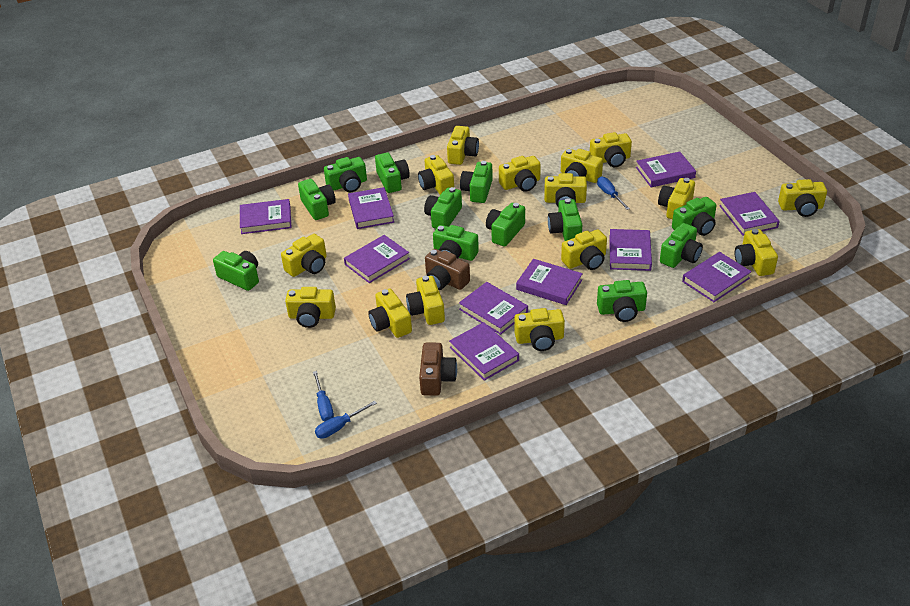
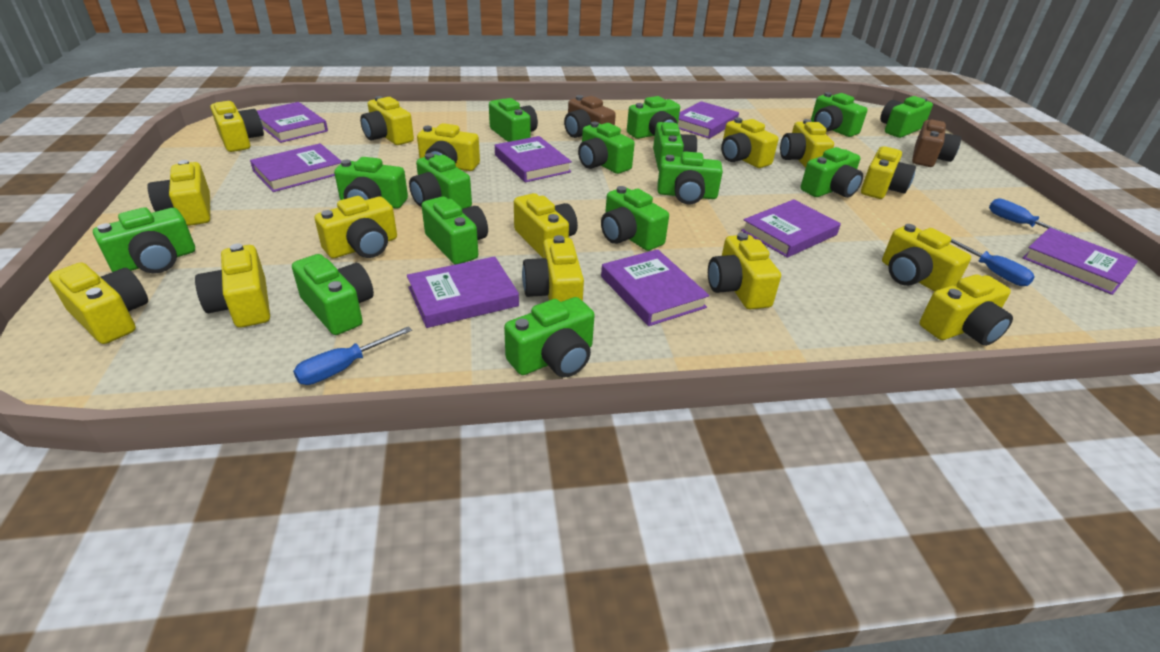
green camera: [213,251,259,291] [298,179,336,220] [324,157,367,192] [375,153,410,193] [424,187,462,229] [433,225,479,261] [460,161,493,203] [486,203,525,247] [548,198,582,241] [597,280,647,322] [660,223,703,268] [672,197,717,236] = 12 -> [93,207,195,273] [292,254,374,335] [334,157,408,209] [409,153,472,209] [422,196,488,265] [489,98,538,142] [504,297,595,377] [578,122,635,174] [601,186,669,251] [627,96,680,139] [653,122,697,170] [657,151,723,204] [801,147,863,198] [811,92,867,137] [880,96,933,138] = 15
purple book: [240,199,292,234] [344,235,410,283] [348,187,394,229] [449,322,519,381] [459,282,528,335] [516,259,583,305] [609,229,652,271] [636,152,696,187] [682,252,751,302] [719,192,780,236] = 10 -> [250,143,341,192] [257,102,328,143] [407,256,519,328] [495,136,572,182] [601,249,709,326] [678,101,739,139] [741,199,841,258] [1023,228,1138,295] = 8

